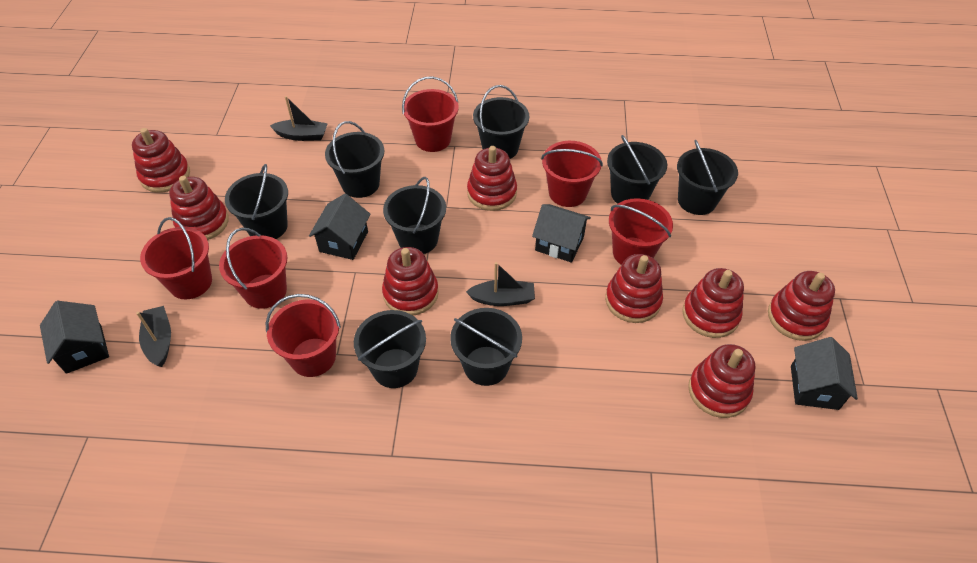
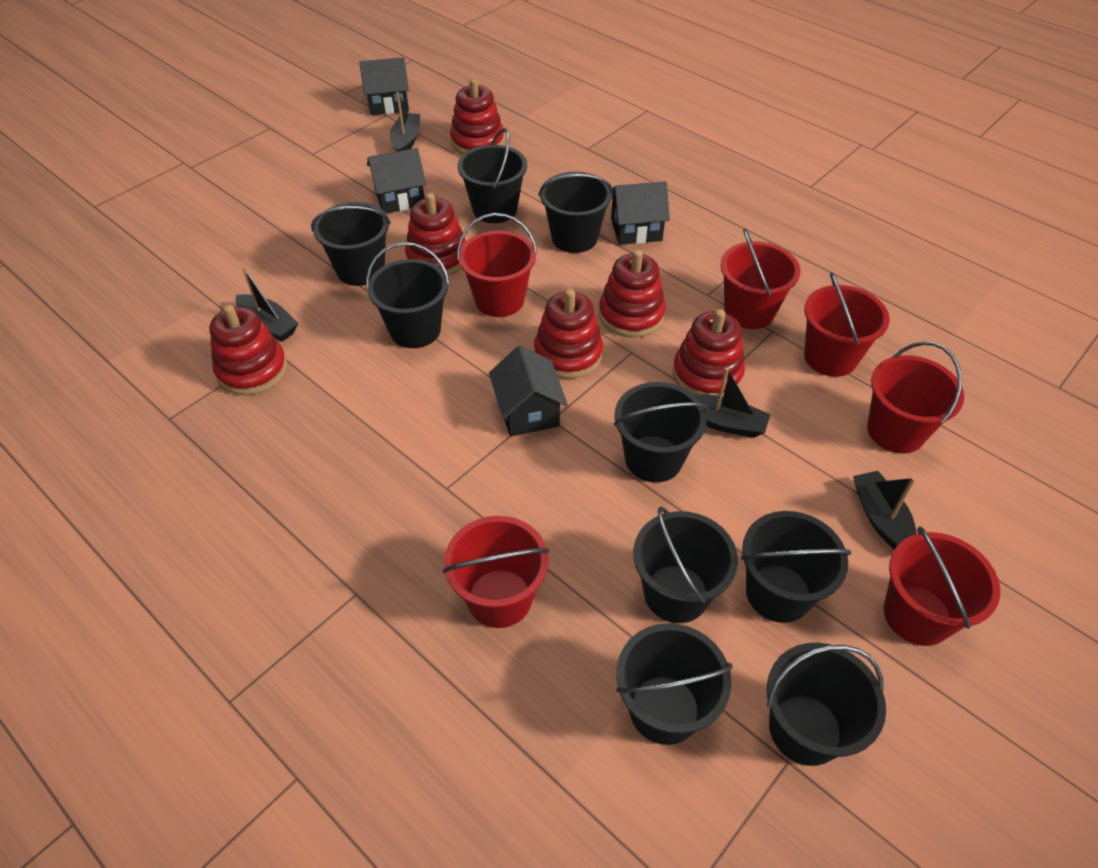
black boat: [136,306,171,367] [270,96,328,141] [466,262,535,306] = 3 -> [236,267,299,342] [390,92,420,152] [694,367,770,438] [853,471,917,550] = 4
black bucket: [225,164,288,239] [325,121,384,198] [354,310,426,388] [383,176,446,254] [450,308,522,386] [473,85,529,159] [607,135,667,204] [677,140,738,215] = 8 -> [311,202,390,286] [366,242,450,348] [457,128,527,223] [539,172,613,253] [614,382,708,483] [616,623,733,745] [633,507,738,623] [741,511,851,623] [767,643,886,766] = 9
red stacking toy: [132,128,190,193] [169,176,229,240] [382,247,439,315] [467,146,517,211] [605,254,663,323] [682,268,744,338] [688,344,755,418] [768,271,835,341] = 8 -> [209,305,287,395] [405,193,466,276] [450,78,505,154] [534,289,603,379] [599,249,666,338] [673,309,745,396] = 6

